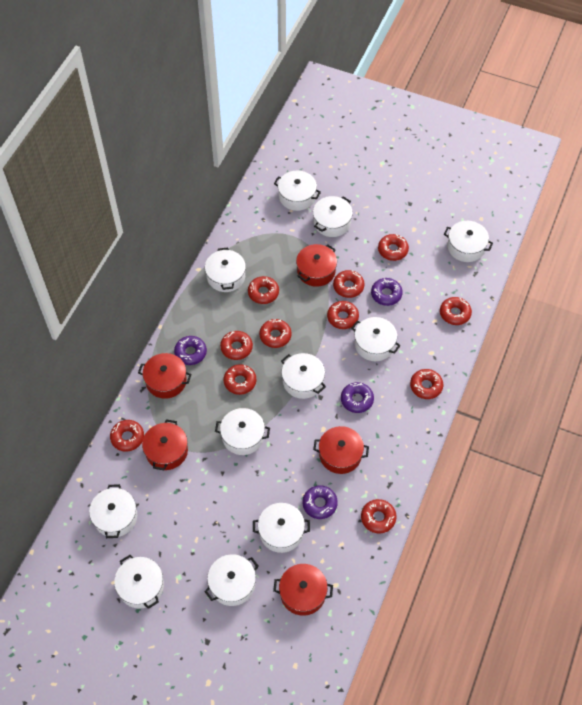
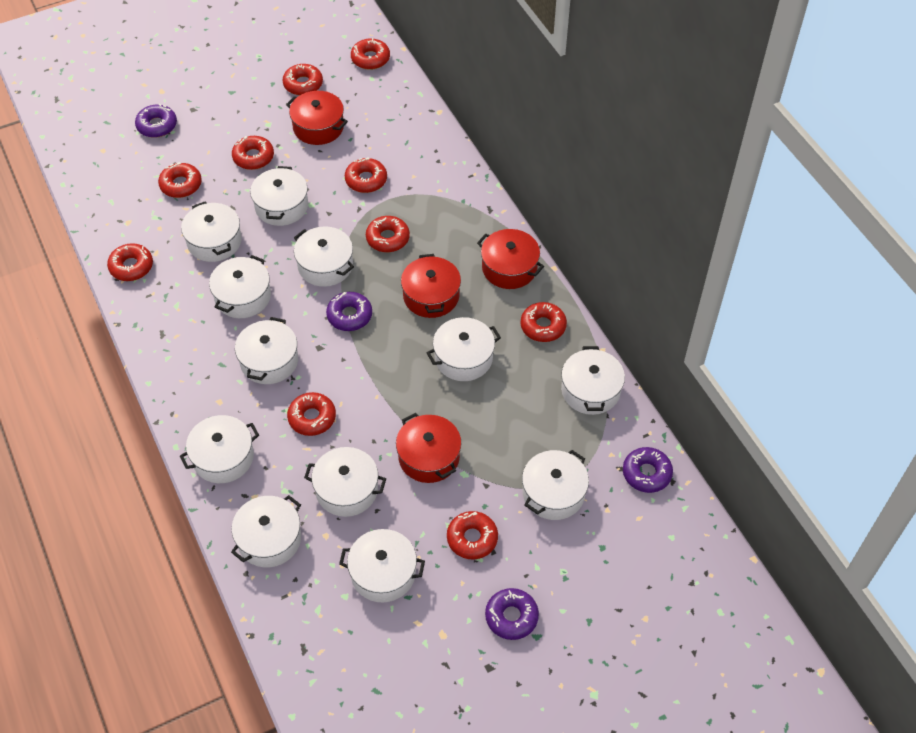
red donut: [110,420,144,452] [220,331,253,360] [224,364,256,395] [248,276,279,304] [259,319,292,348] [327,301,359,329] [333,270,365,298] [361,499,396,534] [378,234,409,261] [410,369,443,399] [440,297,472,325] = 11 -> [107,243,153,281] [158,162,202,198] [232,136,274,170] [282,64,323,95] [287,392,336,436] [345,158,387,193] [351,38,390,70] [366,216,410,252] [447,511,498,559] [521,302,567,342] = 10
red pot: [138,353,192,399] [142,419,188,470] [273,564,333,616] [296,244,337,287] [313,426,369,474] = 5 -> [286,91,348,145] [396,413,461,483] [401,254,461,318] [477,229,544,289] = 4
white pot: [89,484,137,538] [114,555,164,609] [204,554,259,606] [205,248,246,292] [215,408,270,455] [253,503,310,553] [274,171,321,211] [281,353,326,399] [313,196,353,237] [352,317,401,361] [444,221,493,262] = 11 -> [180,415,259,483] [181,202,242,262] [209,255,271,318] [231,495,301,567] [235,317,298,384] [250,166,308,226] [294,226,354,287] [304,447,386,517] [339,529,425,602] [427,317,501,381] [522,450,589,520] [561,346,625,415] = 12

